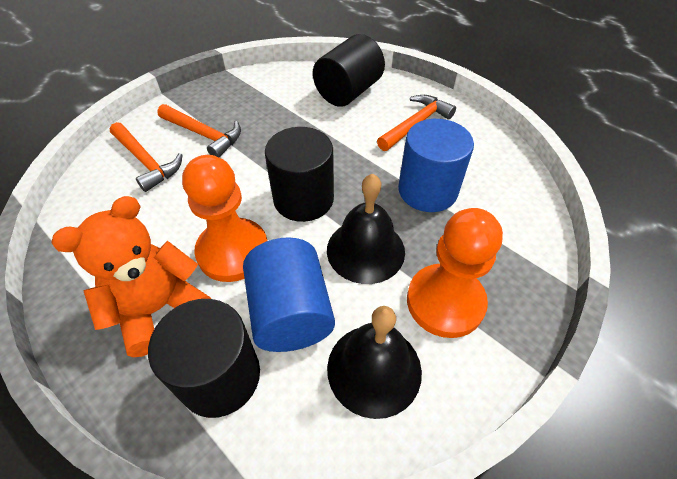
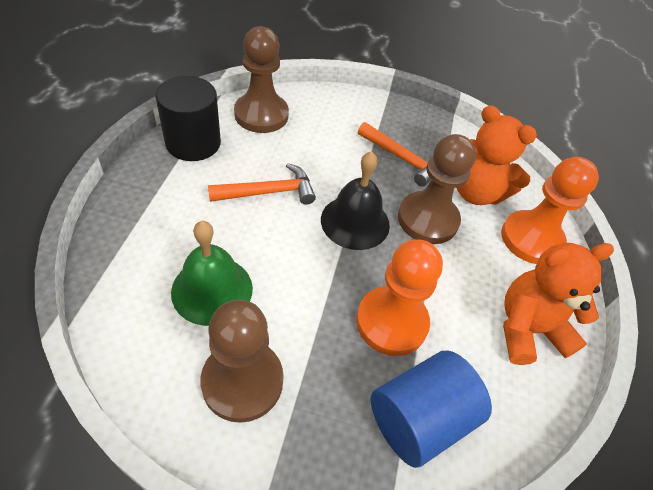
black bell: [327,174,405,284] [327,306,422,419] = 2 -> [321,151,390,250] = 1
black cylinder: [148,299,260,418] [265,127,334,222] [313,34,385,107] = 3 -> [156,76,221,161] = 1
blue cylinder: [243,237,335,352] [398,119,474,212] = 2 -> [371,350,492,468] = 1
brown pawn: none = 0 -> [200,300,284,423] [234,26,289,133] [398,134,476,244] = 3
green bell: none = 0 -> [171,221,253,326] = 1
orange hammer: [110,122,182,192] [157,104,241,157] [377,95,456,151] = 3 -> [208,163,316,205] [358,122,431,187] = 2
orange teddy bear: [51,196,211,358] = 1 -> [457,105,537,205] [503,243,614,365] = 2

